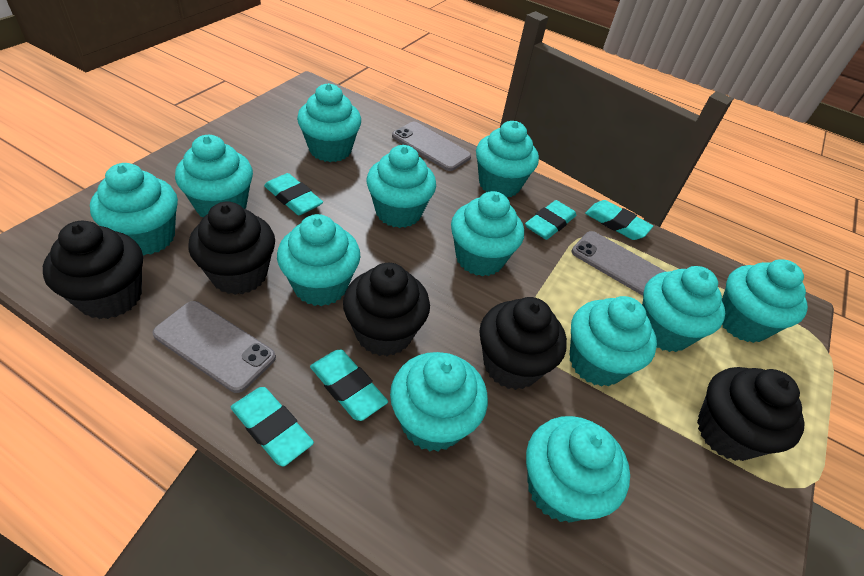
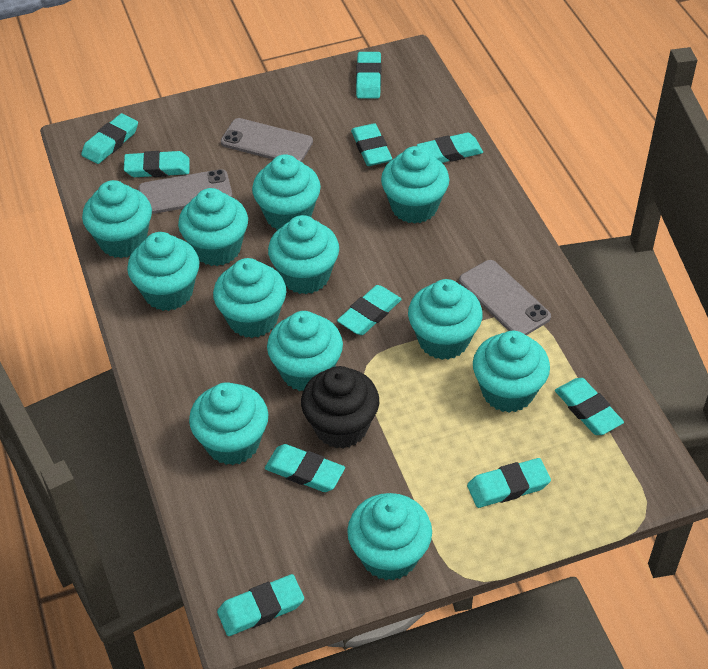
black cupcake: [43,221,143,319] [189,201,275,295] [343,263,430,356] [479,297,567,390] [697,367,805,461] = 5 -> [301,366,379,449] = 1
turquoise eraser: [231,387,314,466] [264,173,323,215] [310,350,388,421] [525,200,576,240] [585,200,653,240] = 5 -> [81,113,138,164] [124,151,190,177] [217,574,304,636] [265,444,345,492] [337,285,402,335] [351,123,392,166] [356,52,381,99] [417,133,483,163] [467,458,551,508] [555,378,624,435] = 10

